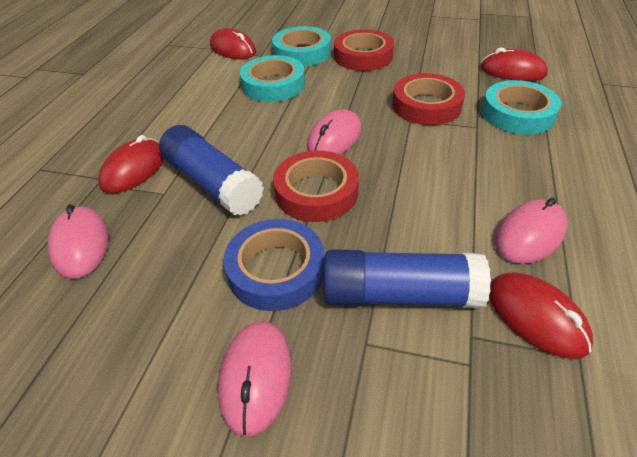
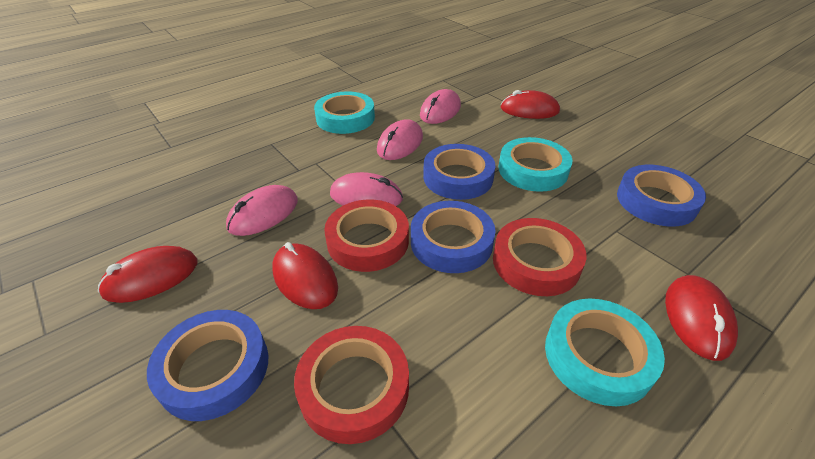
blue glue stick: [159,125,264,216] [324,250,491,308] = 2 -> none = 0
blue tape: [223,219,325,311] = 1 -> [147,310,268,421] [411,201,496,273] [423,144,495,200] [617,165,706,226] = 4

